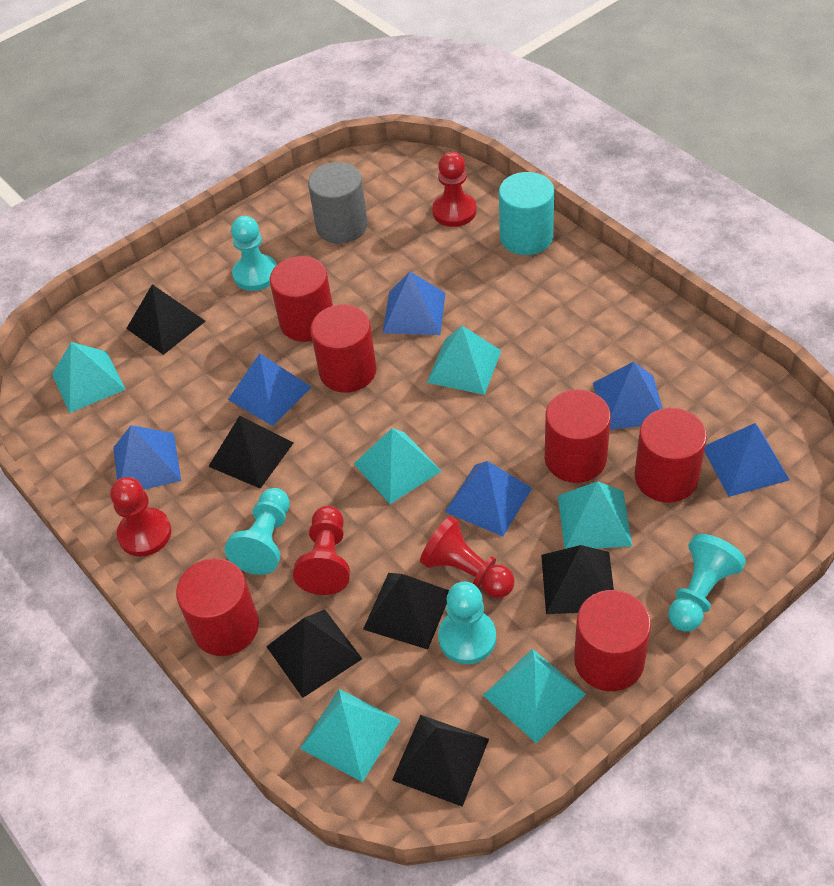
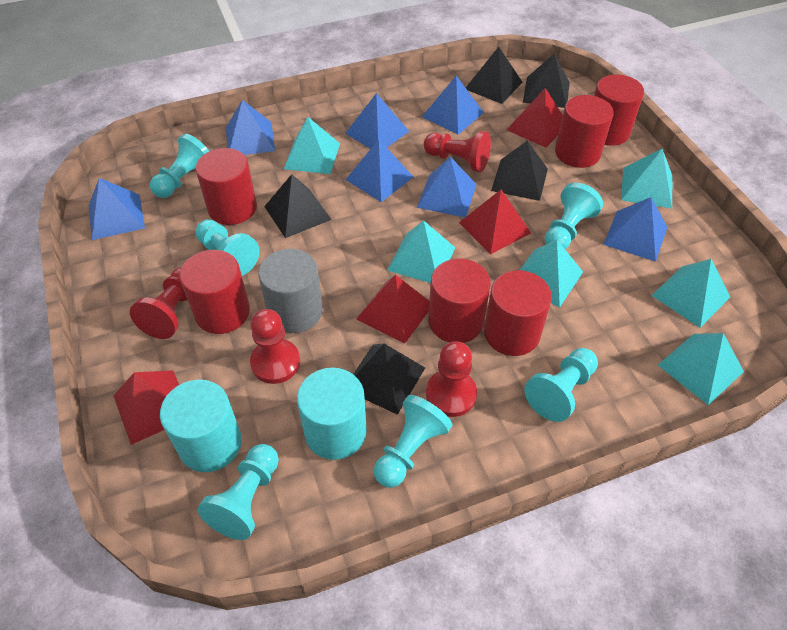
black pyramid: [126,284,206,355] [208,416,293,489] [266,610,362,698] [363,573,449,649] [392,715,489,807] [541,545,614,614] = 6 -> [264,174,332,238] [353,343,425,415] [466,47,523,104] [491,141,548,201] [523,53,570,108] = 5
blue pyramid: [113,425,181,490] [228,353,312,426] [383,272,446,335] [445,461,532,537] [593,361,663,430] [704,423,790,497] = 6 -> [89,178,145,240] [226,100,275,155] [345,93,409,149] [346,139,413,202] [417,157,477,217] [422,76,484,135] [603,197,667,262] = 7
red pyramid: none = 0 -> [114,370,179,445] [357,275,429,344] [459,189,531,254] [507,88,563,148] = 4
turquoise cylinder: [499,172,554,255] = 1 -> [160,379,242,472] [297,368,367,460] = 2
turquoise pawn: [225,488,290,575] [231,216,277,291] [438,582,496,664] [668,534,746,632] = 4 -> [150,134,209,198] [195,219,259,276] [198,444,279,540] [374,395,453,488] [524,348,598,422] [545,183,603,249] = 6

